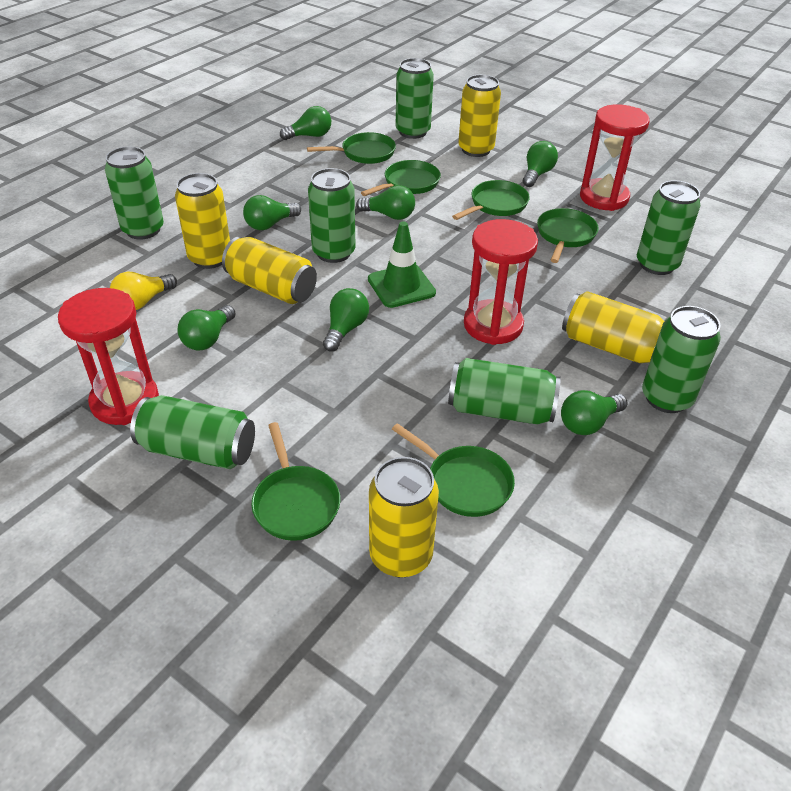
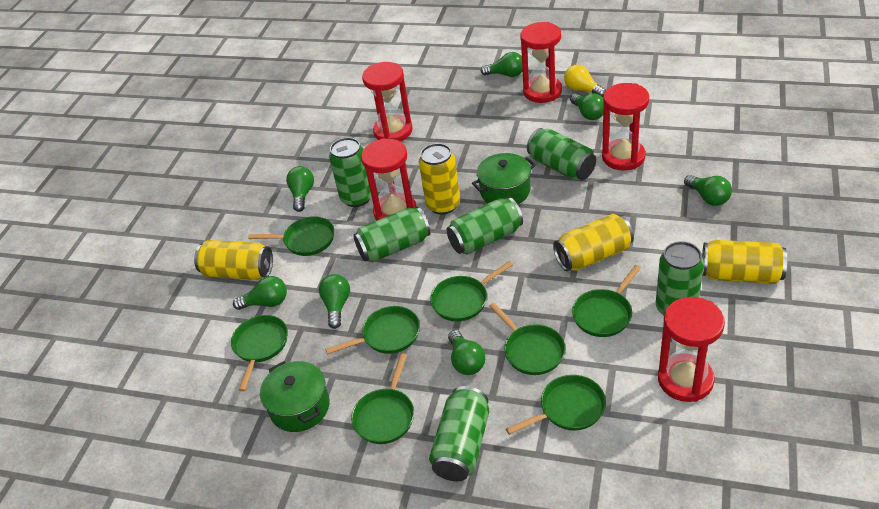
green can: [105,147,164,239] [130,395,255,469] [308,168,355,263] [396,58,434,139] [448,358,561,425] [637,180,700,275] [642,306,721,413] = 7 -> [329,137,371,207] [353,207,430,262] [429,386,490,481] [446,197,523,255] [527,128,596,181] [656,241,704,316] = 6
green pan: [252,422,340,541] [307,132,396,164] [361,160,441,196] [392,423,515,517] [452,180,530,220] [537,208,599,263] = 6 -> [231,315,288,392] [248,216,334,256] [325,306,420,355] [351,353,414,444] [430,261,513,322] [489,303,565,375] [506,375,606,435] [572,265,641,337] = 8
green pot: none = 0 -> [260,361,330,432] [472,153,536,205] = 2
green traffic cone: [368,221,436,308] = 1 -> none = 0
red hourglass: [58,288,159,425] [464,219,538,345] [580,104,650,211] = 3 -> [361,138,417,220] [362,62,413,141] [520,22,562,103] [602,83,649,171] [658,297,725,402] = 5
yellow can: [175,173,230,269] [222,237,317,304] [369,457,439,578] [458,75,501,157] [562,291,664,363] = 5 -> [194,240,273,280] [419,143,460,215] [553,214,634,271] [702,240,787,284] = 4

